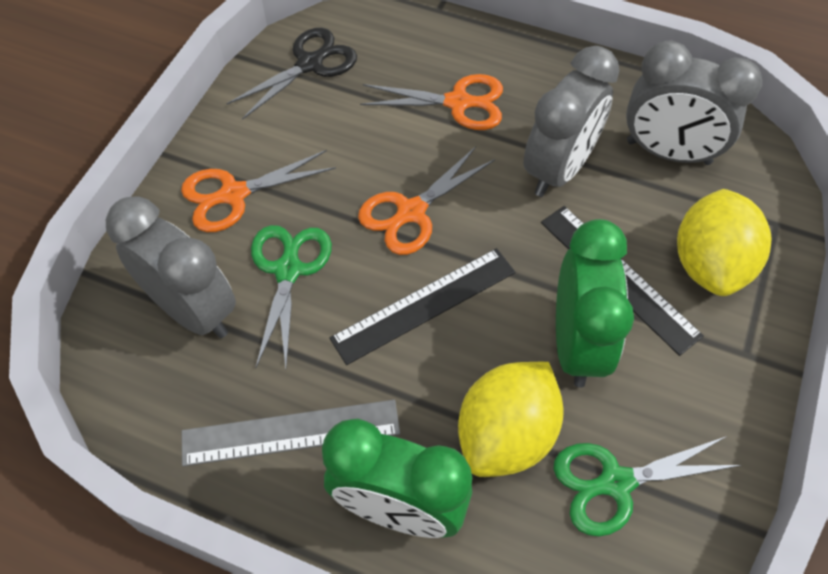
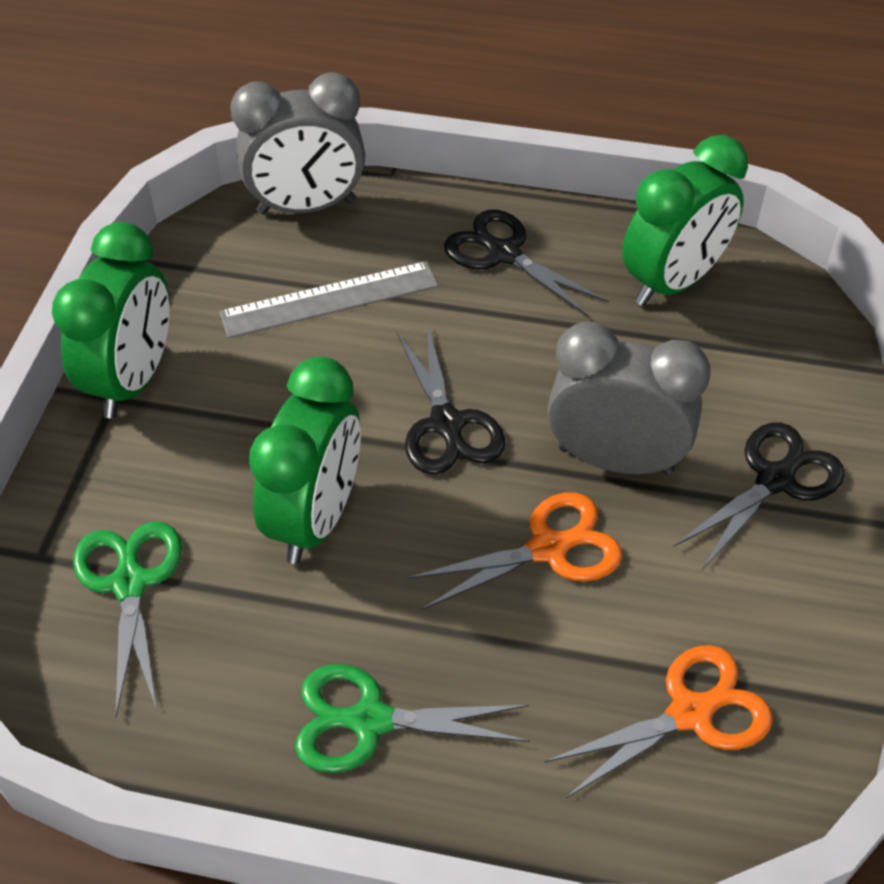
black ruler: [329,248,515,365] [541,206,704,356] = 2 -> none = 0
black scissors: [226,28,357,120] = 1 -> [396,323,505,475] [444,210,609,318] [673,422,845,570] = 3
green clock: [322,419,472,538] [556,219,634,387] = 2 -> [52,222,170,418] [249,357,361,564] [622,135,748,306] = 3
grey clock: [106,196,236,338] [523,46,619,197] [626,40,762,165] = 3 -> [231,72,365,215] [548,321,711,475] = 2
orange scissors: [181,150,336,232] [358,146,495,255] [360,74,503,130] = 3 -> [408,492,622,610] [544,645,773,799] = 2
yellow lemon: [458,362,564,477] [677,189,772,296] = 2 -> none = 0

